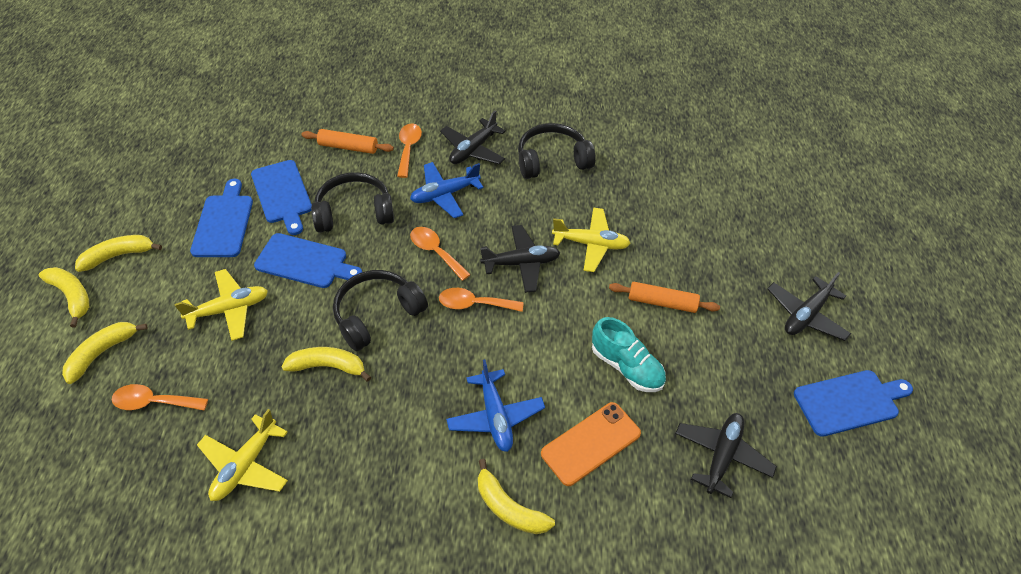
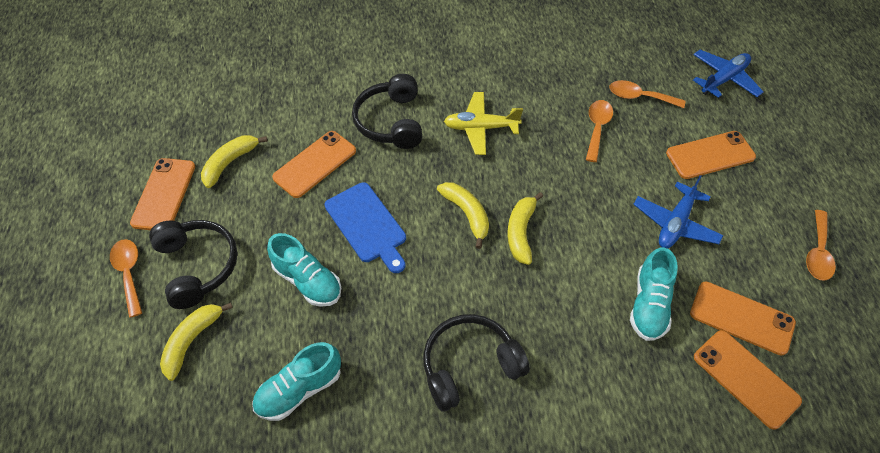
black plane: [440,110,506,164] [480,225,560,293] [675,413,777,498] [767,272,851,341] = 4 -> none = 0
blue cutting board: [190,179,253,257] [251,160,312,235] [254,233,362,288] [794,370,913,437] = 4 -> [325,182,406,273] = 1
orange phone: [541,402,641,486] = 1 -> [130,158,195,230] [272,131,356,198] [666,131,756,179] [690,282,796,355] [694,330,802,430] = 5
orange rolling pin: [301,129,394,154] [609,282,720,313] = 2 -> none = 0
turquoise shoe: [592,317,666,392] = 1 -> [252,342,341,421] [267,233,341,307] [630,248,678,341] = 3
yellow banana: [39,267,89,327] [62,322,147,384] [75,235,162,272] [281,347,371,382] [478,459,555,534] = 5 -> [160,303,233,381] [201,135,268,188] [437,182,489,249] [507,192,543,265] = 4
yellow plane: [175,269,268,341] [197,409,288,501] [552,207,631,272] = 3 -> [444,92,523,155] = 1

